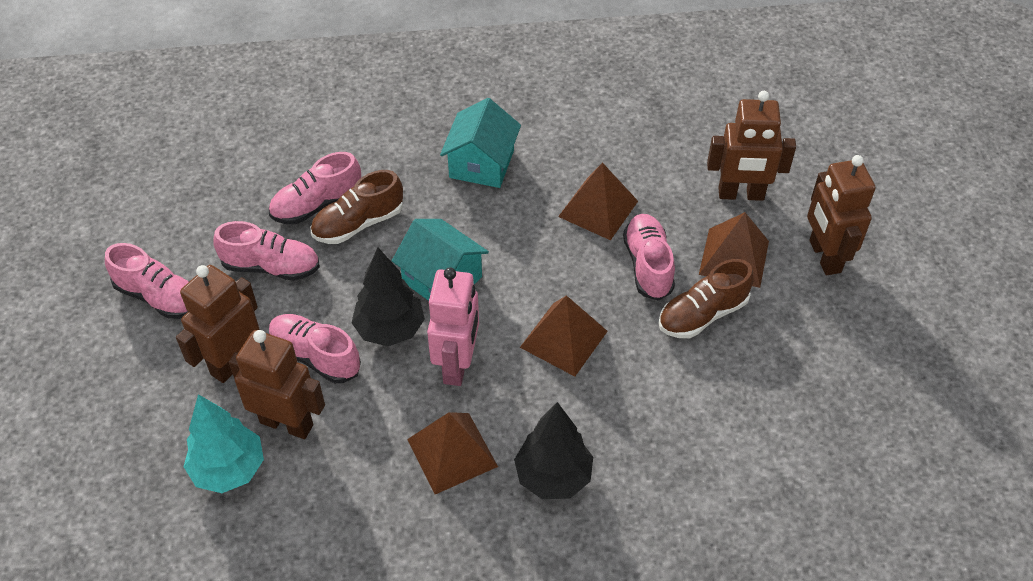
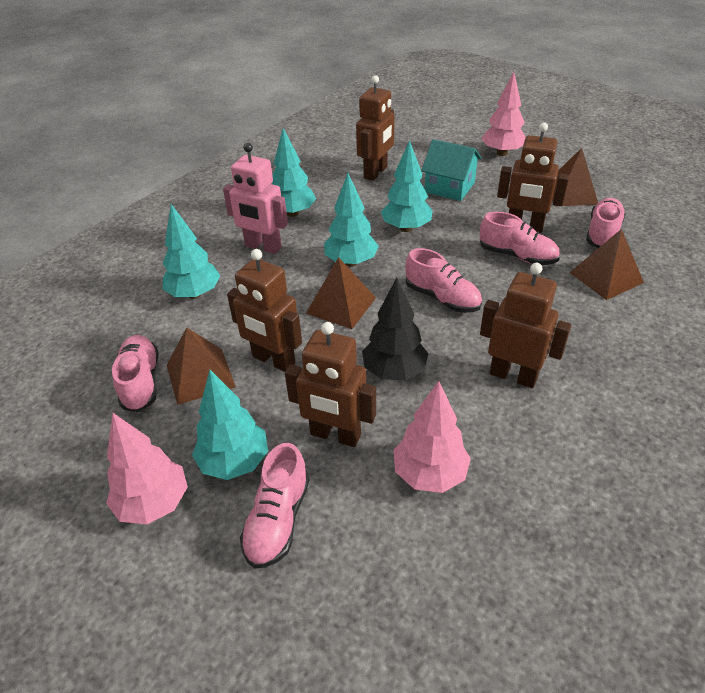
black tree: [351,248,425,346] [514,402,593,499] = 2 -> [362,278,429,380] = 1
brown robot: [176,265,260,383] [229,330,325,439] [707,91,796,201] [807,155,875,275] = 4 -> [227,249,302,372] [285,322,376,447] [356,75,394,181] [480,263,571,388] [497,122,569,233] = 5
brown shoe: [311,170,403,244] [659,259,753,338] = 2 -> none = 0
pink tree: none = 0 -> [106,413,188,525] [394,381,471,493] [481,72,526,156] = 3
turquoise house: [392,219,489,301] [440,98,521,188] = 2 -> [421,139,482,201] = 1
turquoise tree: [184,394,264,493] = 1 -> [162,204,220,299] [192,370,268,480] [271,128,316,217] [324,173,379,267] [381,140,433,232] = 5

